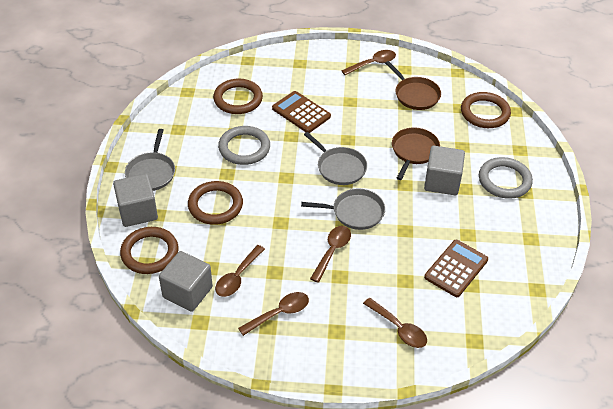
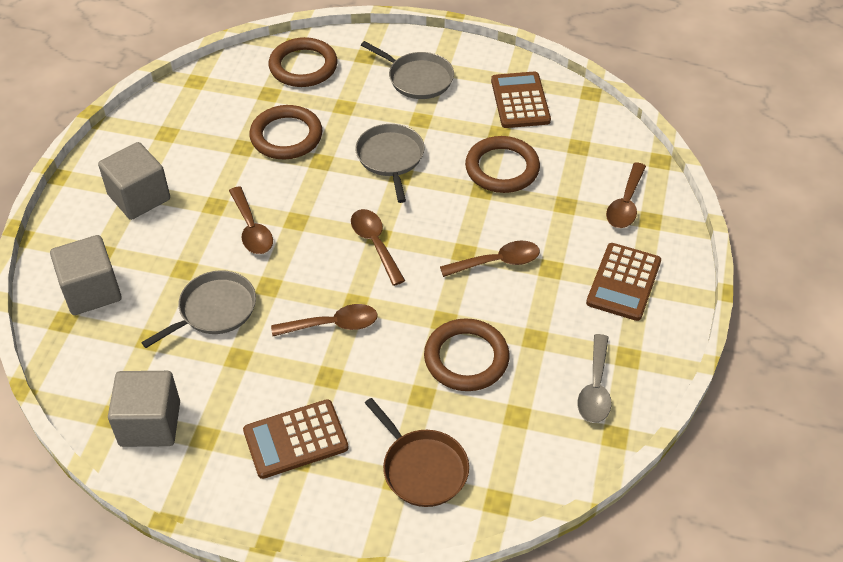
brown calculator: [272,91,331,133] [424,240,488,297] = 2 -> [243,399,349,479] [491,71,551,128] [586,243,661,321] = 3
brown pan: [385,61,441,110] [392,127,440,180] = 2 -> [365,398,469,507] = 1
grey ring: [218,126,270,165] [479,157,533,199] = 2 -> none = 0
grey spoon: none = 0 -> [577,334,612,423] = 1

